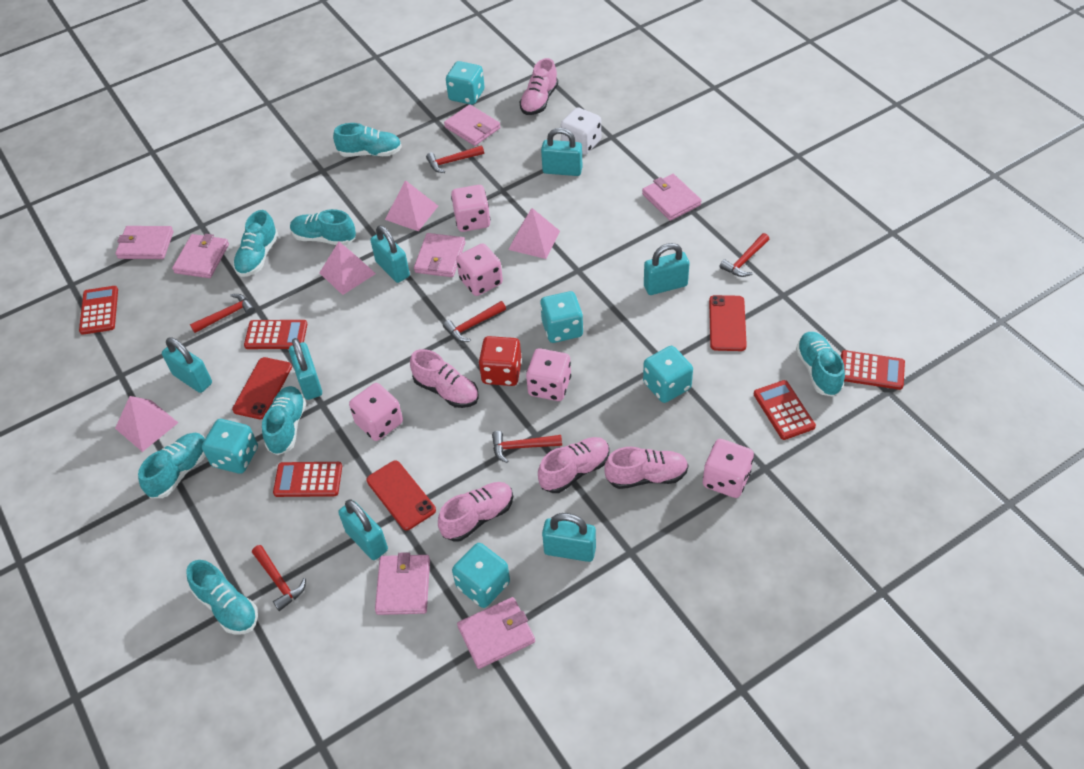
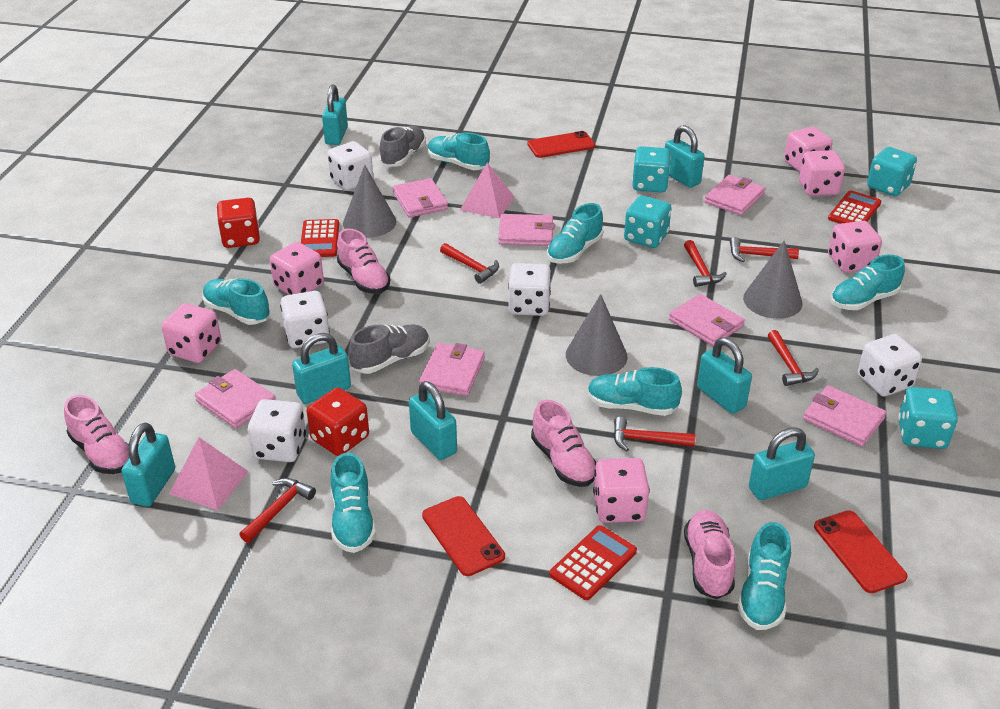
grey cone: none = 0 -> [343,165,396,238] [566,294,628,376] [743,241,802,319] = 3
grey shoe: none = 0 -> [348,325,430,374] [379,126,426,167] = 2
pink dice: [349,383,403,441] [451,185,490,232] [456,243,503,296] [526,348,571,401] [703,439,754,498] = 5 -> [161,303,221,363] [270,242,324,295] [593,458,650,523] [784,127,833,172] [799,150,845,196] [828,221,882,273] = 6
pink pyramid: [115,396,178,452] [319,242,376,295] [385,180,438,231] [508,208,560,259] = 4 -> [169,437,249,510] [460,163,515,219] = 2
pink shoe: [410,349,479,408] [438,482,513,542] [520,58,558,115] [538,437,610,493] [604,447,689,489] = 5 -> [64,395,129,474] [337,228,390,294] [531,400,597,487] [684,510,736,599] = 4
red calculator: [79,286,118,335] [244,320,307,349] [273,462,342,497] [754,380,816,440] [841,350,905,390] = 5 -> [301,219,339,257] [550,525,637,600] [828,190,881,224] = 3
red dice: [479,336,522,386] = 1 -> [217,198,260,248] [307,388,369,456] = 2
turquoise dice: [202,419,258,474] [446,61,485,105] [452,543,510,608] [540,291,583,343] [643,346,693,403] = 5 -> [624,196,672,248] [632,146,671,193] [867,147,917,196] [898,387,958,449] = 4
white dice: [561,107,601,155] = 1 -> [248,399,306,462] [280,291,330,348] [327,141,373,190] [508,263,551,316] [858,334,922,396] = 5

